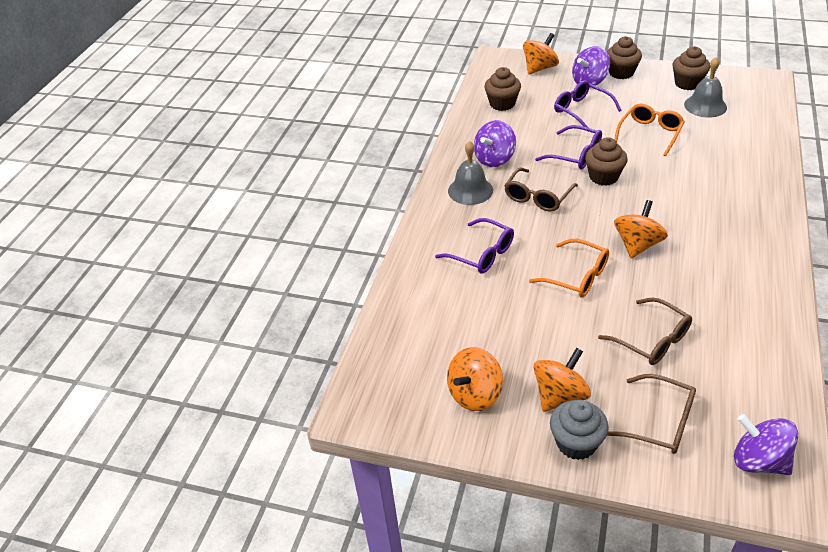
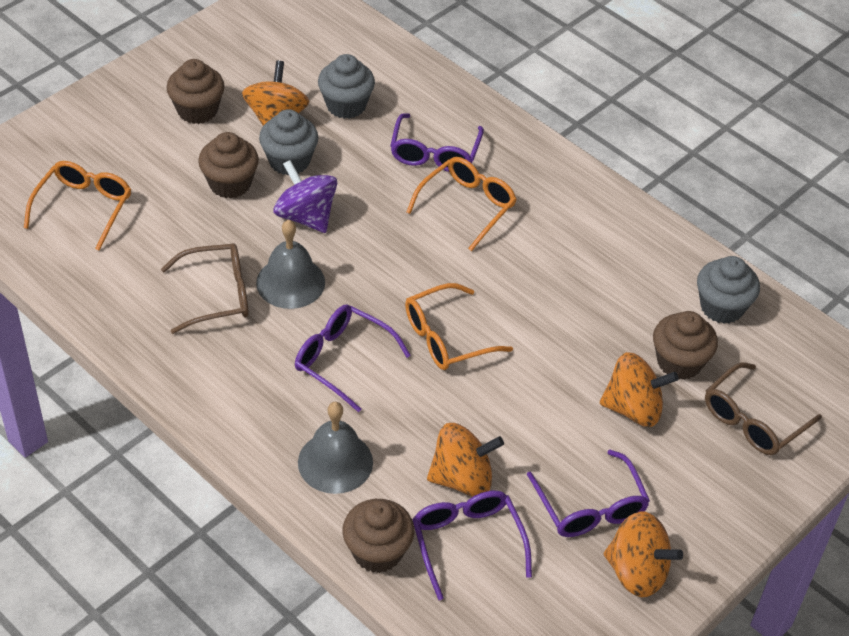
brown glasses: [504,168,578,212] [598,297,692,365] [607,374,696,454] = 3 -> [161,243,248,334] [705,362,822,455] = 2
grey cupcake: [550,400,609,460] = 1 -> [259,109,319,175] [318,54,375,119] [697,256,760,324] = 3
orange glasses: [529,239,609,297] [614,104,685,156] = 2 -> [24,161,131,251] [405,283,513,370] [406,157,517,251] = 3
purple glasses: [435,218,514,274] [535,125,602,170] [554,81,622,132] = 3 -> [295,305,411,412] [390,113,484,172] [412,491,532,600] [527,449,650,537] = 4
purple spinning top: [474,120,516,167] [572,46,610,88] [734,414,798,475] = 3 -> [274,160,337,233] = 1

